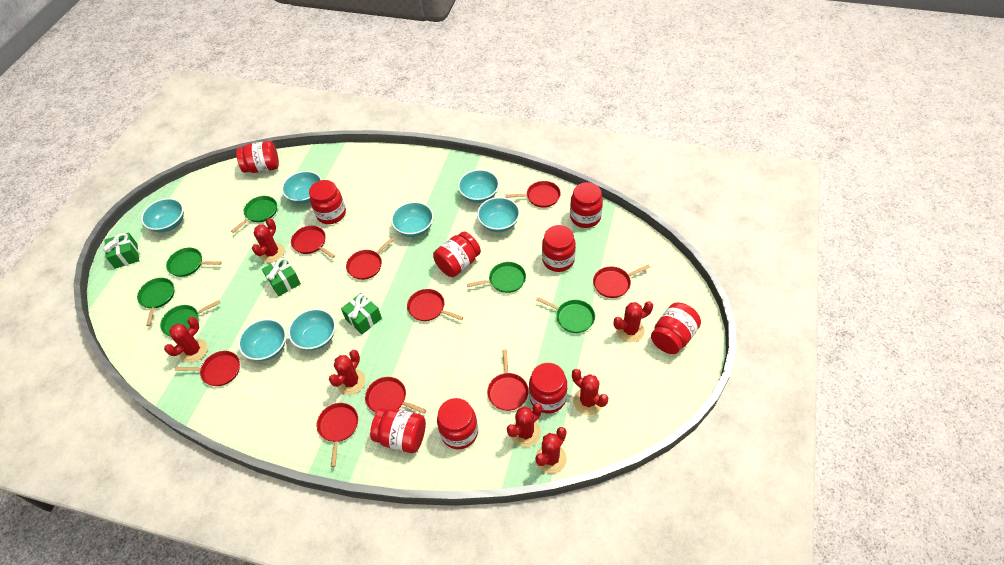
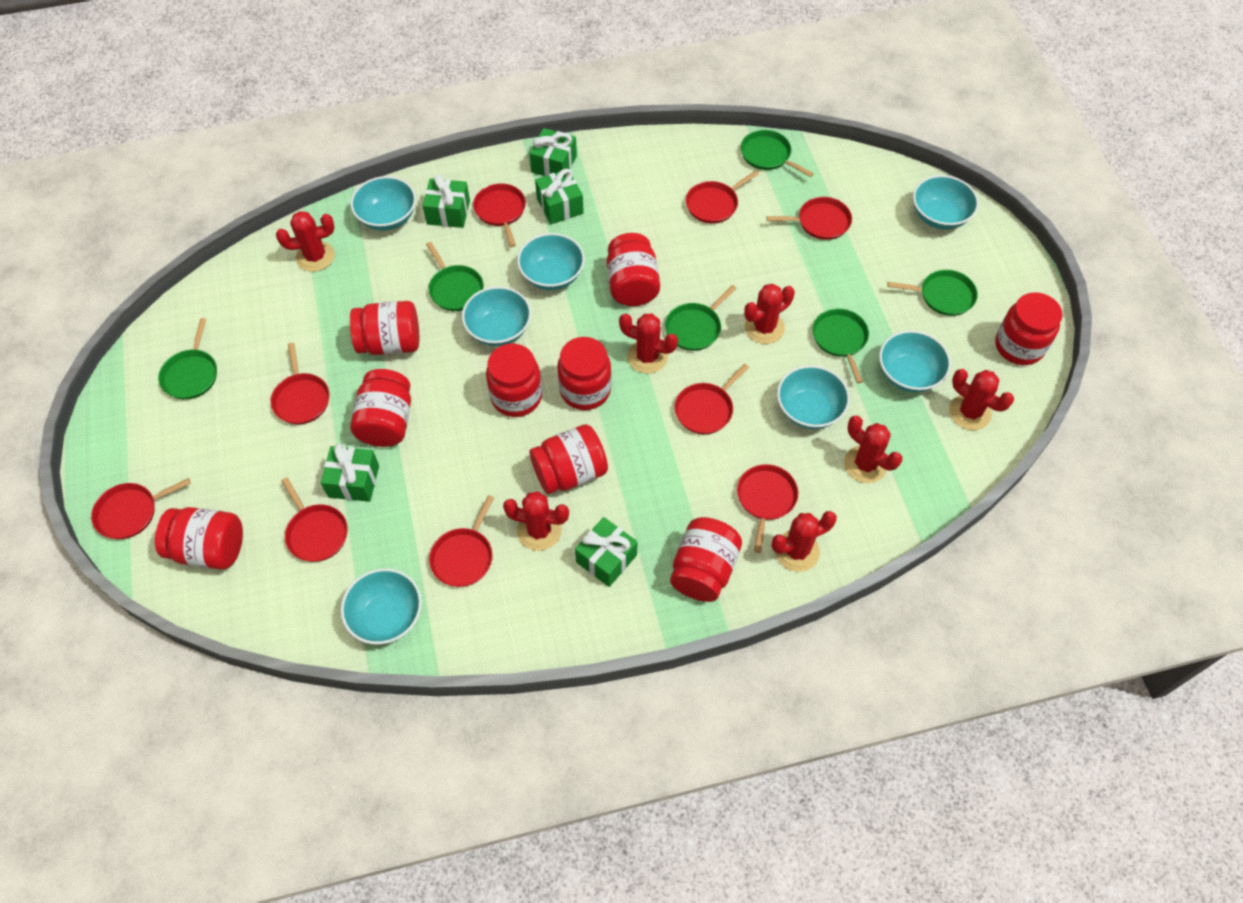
green gift: [103,232,139,269] [262,257,301,296] [341,293,382,334] = 3 -> [321,444,379,502] [423,174,470,228] [529,128,577,176] [535,169,584,224] [575,517,637,587] = 5

